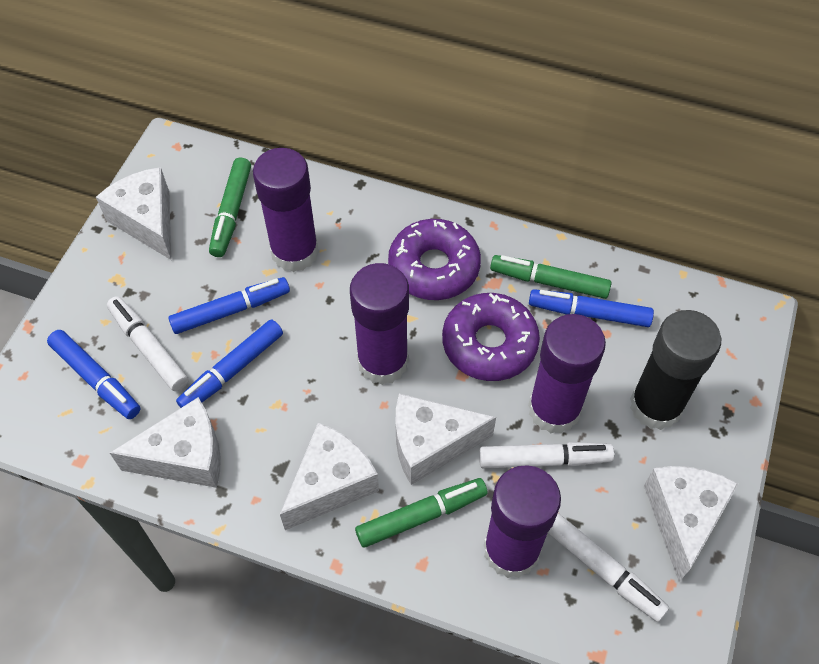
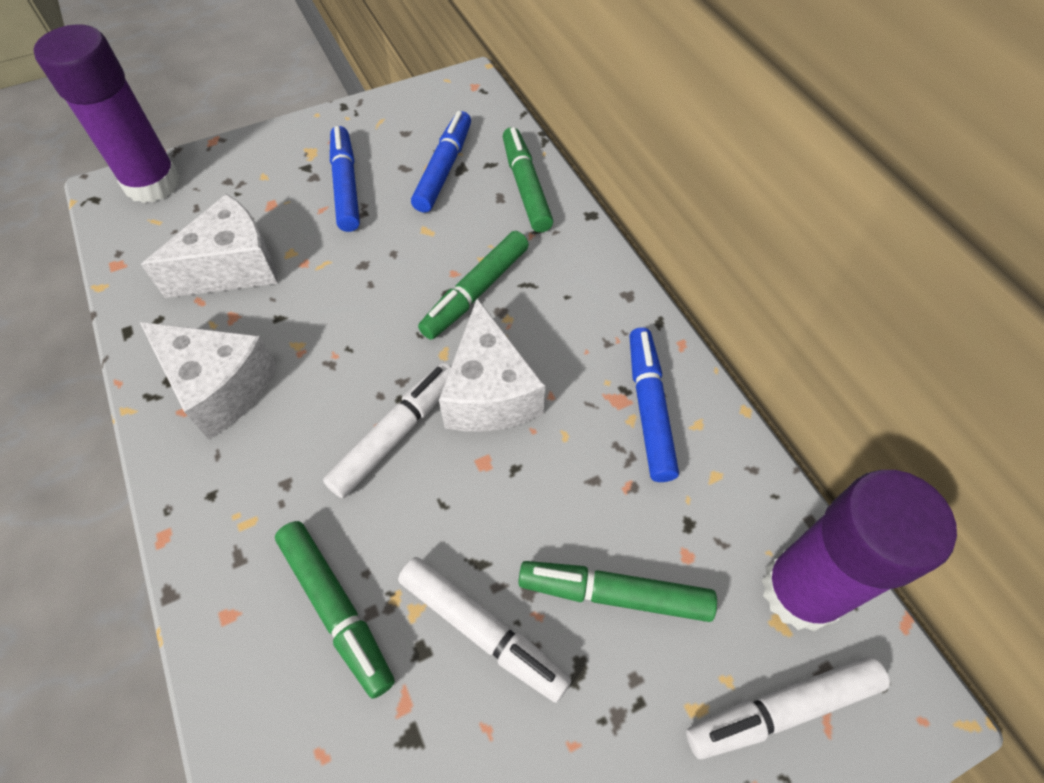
black glue stick: [630,310,721,430] = 1 -> none = 0
blue marker: [47,330,140,419] [168,277,290,334] [176,319,283,408] [529,289,654,327] = 4 -> [330,126,360,232] [411,111,471,213] [629,327,679,482] = 3
green marker: [209,158,251,257] [355,478,488,548] [490,255,612,299] = 3 -> [275,521,395,698] [418,231,529,340] [503,127,553,233] [518,561,717,622] = 4
purple donut: [388,219,481,300] [442,293,540,381] = 2 -> none = 0
purple glue stick: [253,148,319,272] [350,263,409,385] [483,465,561,578] [528,314,606,434] = 4 -> [34,24,181,203] [762,470,957,631] = 2
white cheese: [96,167,171,260] [110,397,221,488] [280,423,379,530] [395,393,496,485] [644,466,738,582] = 5 -> [140,322,277,440] [141,194,277,298] [439,298,545,432] = 3

